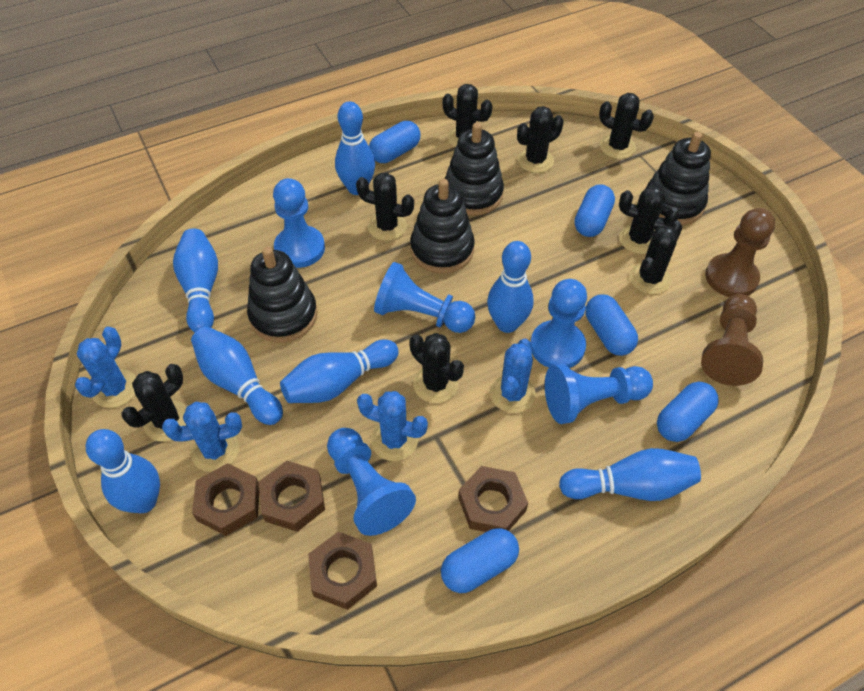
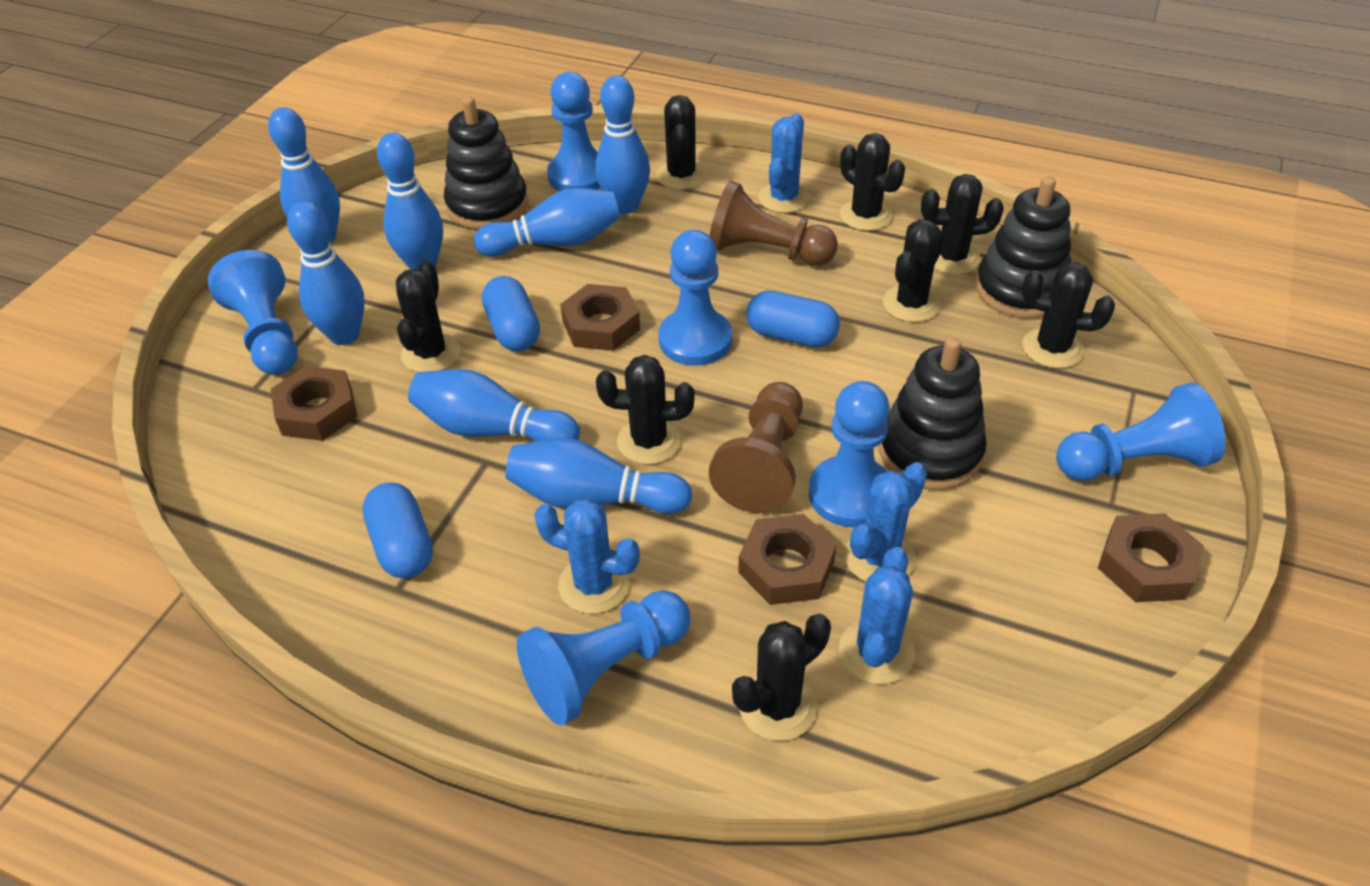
black stacking toy: [247,247,318,343] [410,179,475,273] [445,122,504,216] [646,132,711,225] = 4 -> [444,97,528,229] [879,337,987,490] [975,176,1071,319] = 3
blue capsule: [369,121,421,163] [441,528,519,593] [574,184,615,237] [585,294,638,356] [657,382,719,442] = 5 -> [362,483,433,578] [482,276,540,351] [746,291,840,347] = 3
blue pawn: [273,178,325,268] [327,428,416,536] [374,262,475,333] [531,279,587,368] [545,364,653,424] = 5 -> [208,250,298,375] [517,590,690,725] [547,72,601,191] [659,230,732,366] [808,381,890,528] [1056,382,1226,481] = 6

